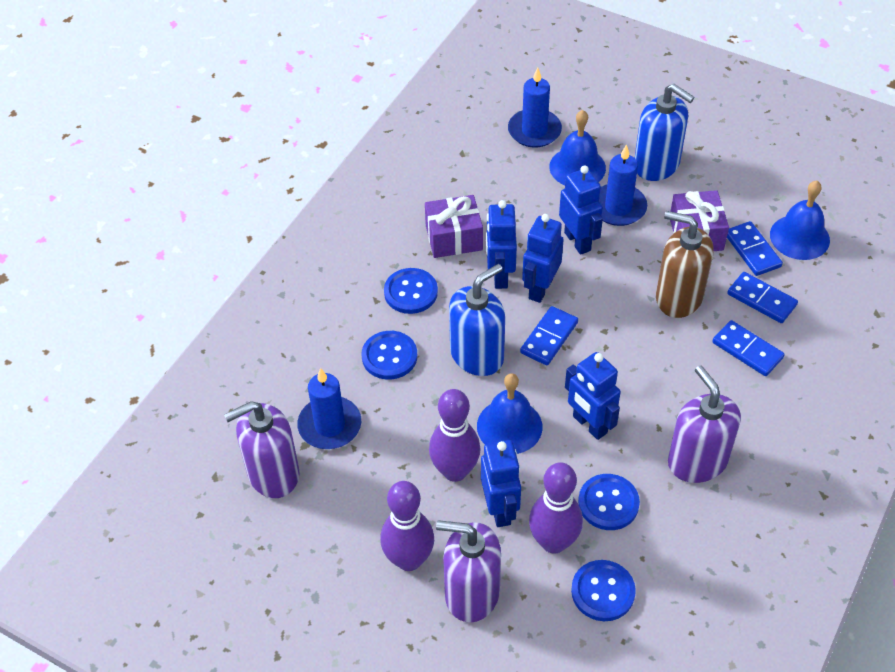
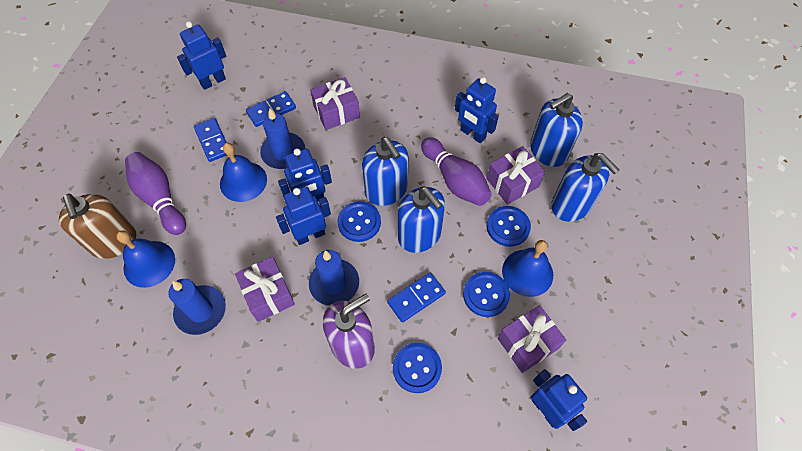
blue domino: [520,306,578,365] [712,320,785,376] [727,221,783,276] [727,272,798,323] = 4 -> [194,118,227,162] [246,91,296,127] [387,272,446,323] = 3
blue soap dispenser: [449,264,505,376] [635,84,695,181] = 2 -> [362,137,408,206] [398,186,445,253] [530,93,583,167] [551,153,619,222] = 4
purple bowling pin: [380,481,434,571] [429,389,481,482] [529,462,583,554] = 3 -> [125,152,186,235] [421,137,492,206] = 2
purple gift: [425,195,483,258] [670,190,729,251] = 2 -> [235,257,295,322] [310,77,360,130] [486,146,545,205] [497,305,566,373] = 4
purple soap dispenser: [224,401,299,498] [436,520,501,622] [668,365,741,483] = 3 -> [323,294,375,369] = 1

